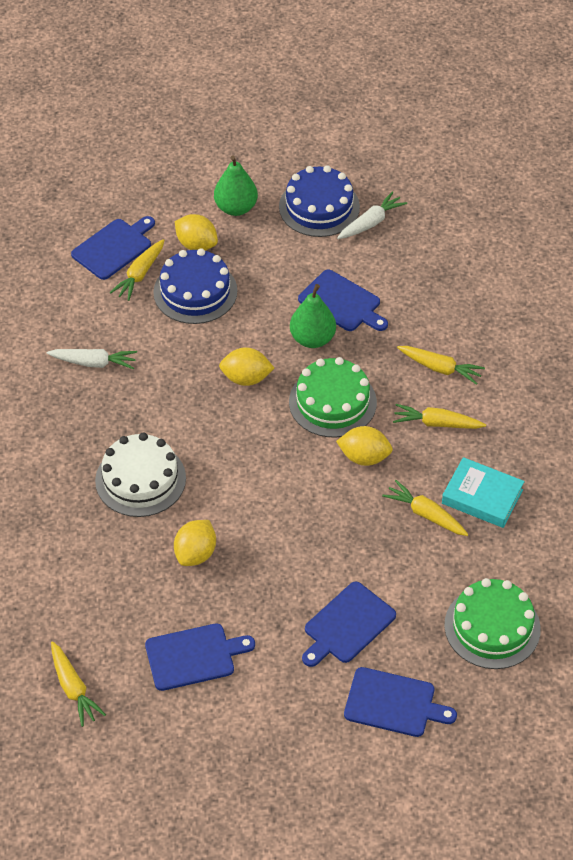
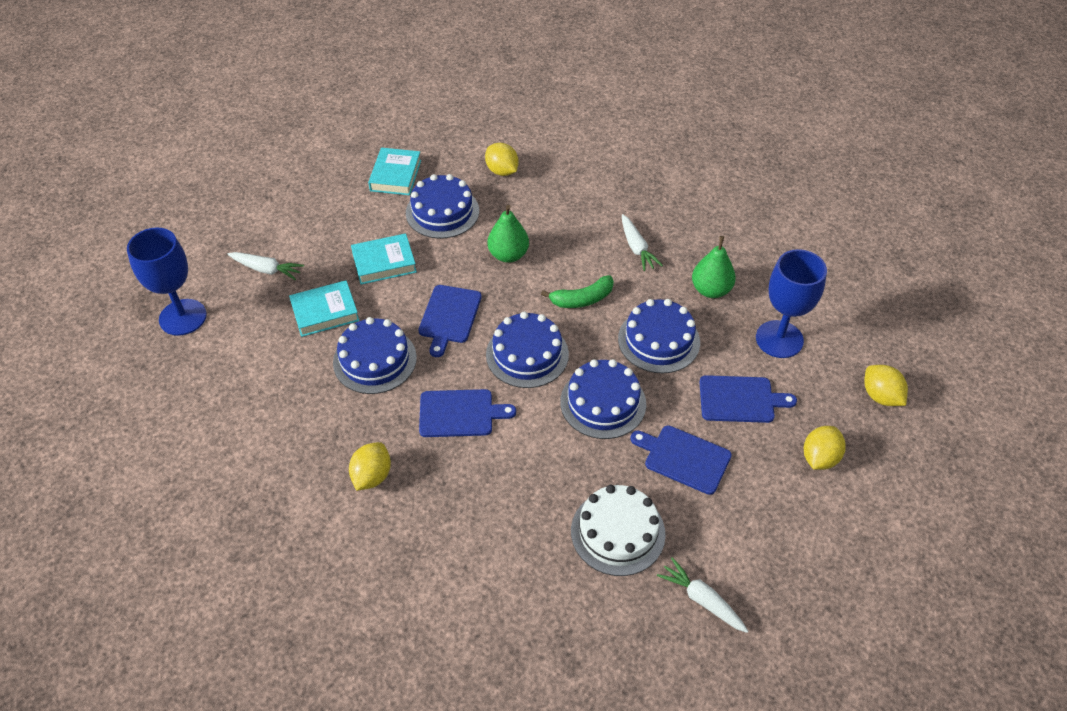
blue cake: [153,248,237,324] [279,165,360,237] = 2 -> [333,317,417,394] [406,174,479,239] [486,312,569,388] [560,359,646,439] [618,299,700,373] = 5
blue cutting board: [71,216,155,280] [145,623,255,691] [298,270,388,331] [302,581,396,667] [344,667,457,737] = 5 -> [418,285,482,357] [419,389,516,437] [630,425,732,495] [699,375,797,423] = 4
blue goblet: none = 0 -> [127,228,207,336] [756,249,827,358] = 2
green banana: none = 0 -> [541,275,614,308] = 1
green cake: [289,357,377,437] [444,578,541,669] = 2 -> none = 0
turquoise book: [442,457,525,528] = 1 -> [289,280,359,337] [351,233,417,285] [368,148,421,195] = 3
white carrot: [47,349,137,369] [337,191,407,239] = 2 -> [227,252,304,280] [622,214,663,271] [657,557,748,633] = 3
yellow carrot: [51,641,106,727] [109,239,164,301] [382,480,469,536] [393,404,486,429] [397,346,485,385] = 5 -> none = 0

